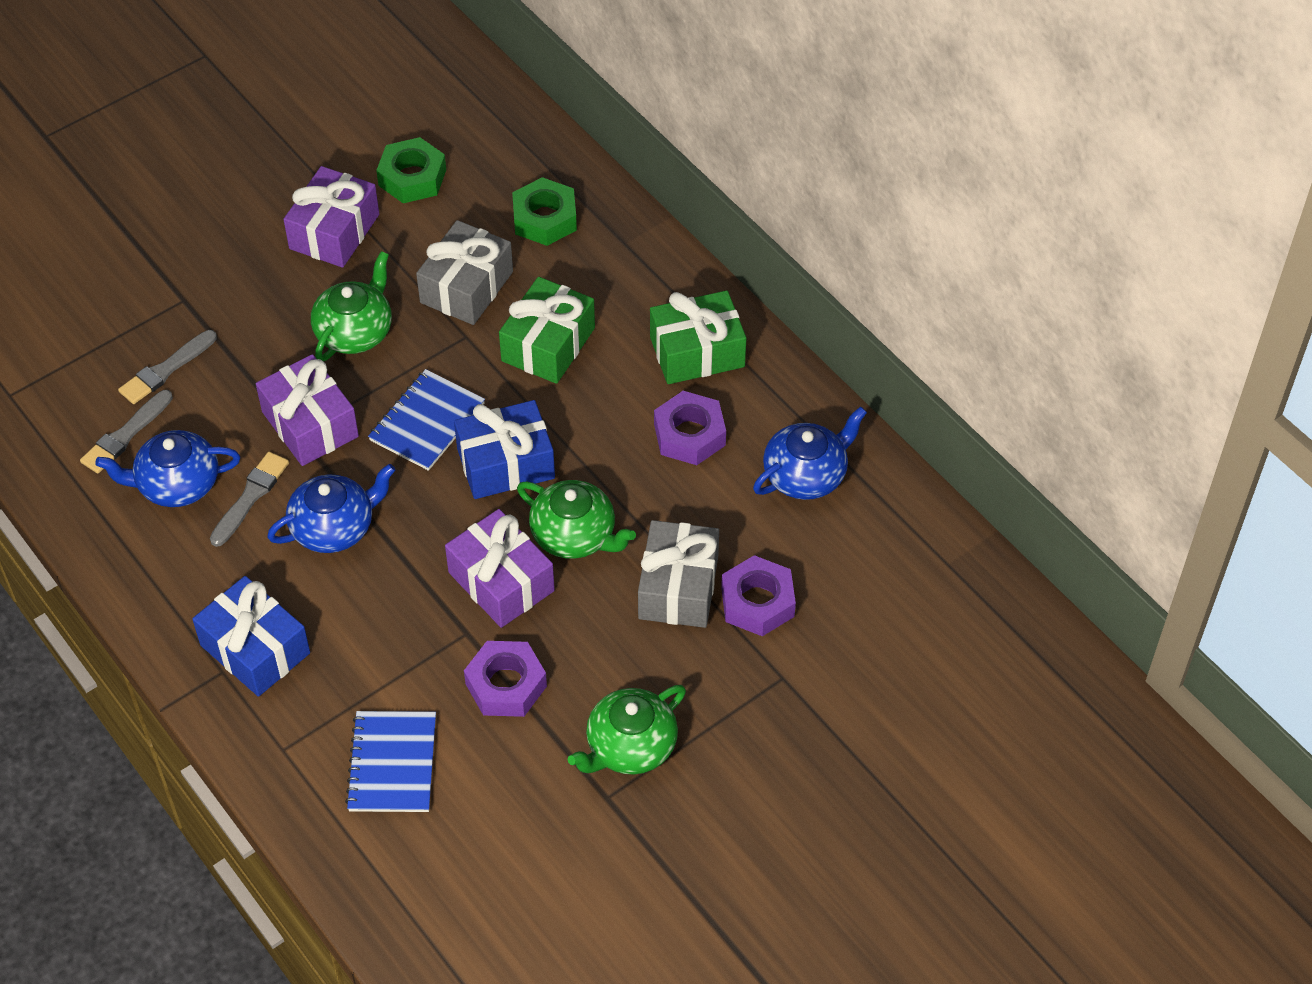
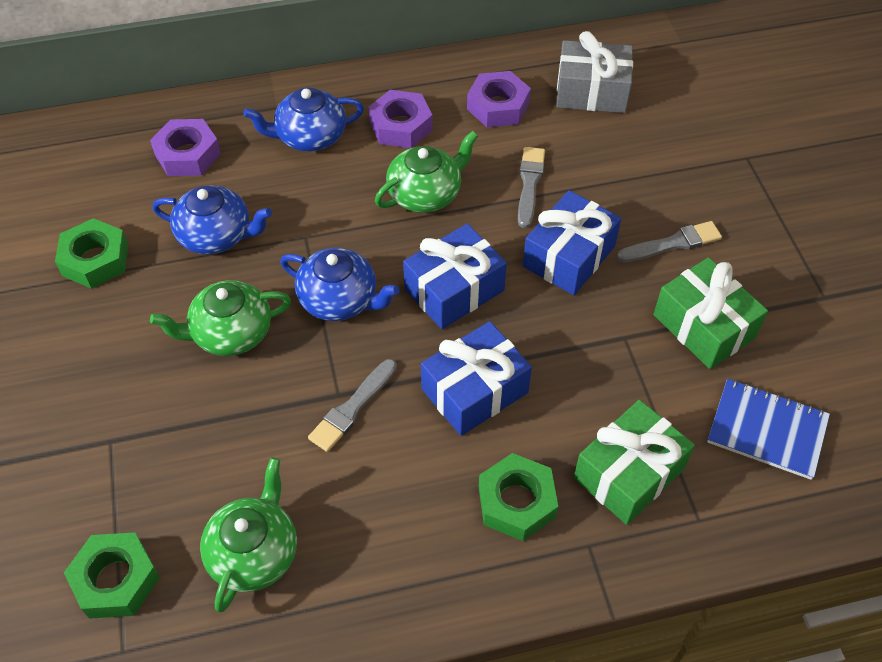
blue gift: [192,576,310,697] [454,400,555,499] = 2 -> [403,224,507,329] [421,321,532,436] [523,190,621,295] = 3
blue notebook: [345,711,436,812] [368,369,485,471] = 2 -> [707,379,830,480] = 1
green nut: [376,137,446,203] [512,177,577,246] = 2 -> [55,218,128,289] [64,532,160,619] [479,453,558,541] = 3
grey gift: [416,220,513,325] [638,520,719,628] = 2 -> [556,31,633,113] = 1
purple gift: [256,354,359,466] [283,166,379,268] [445,509,555,628] = 3 -> none = 0

